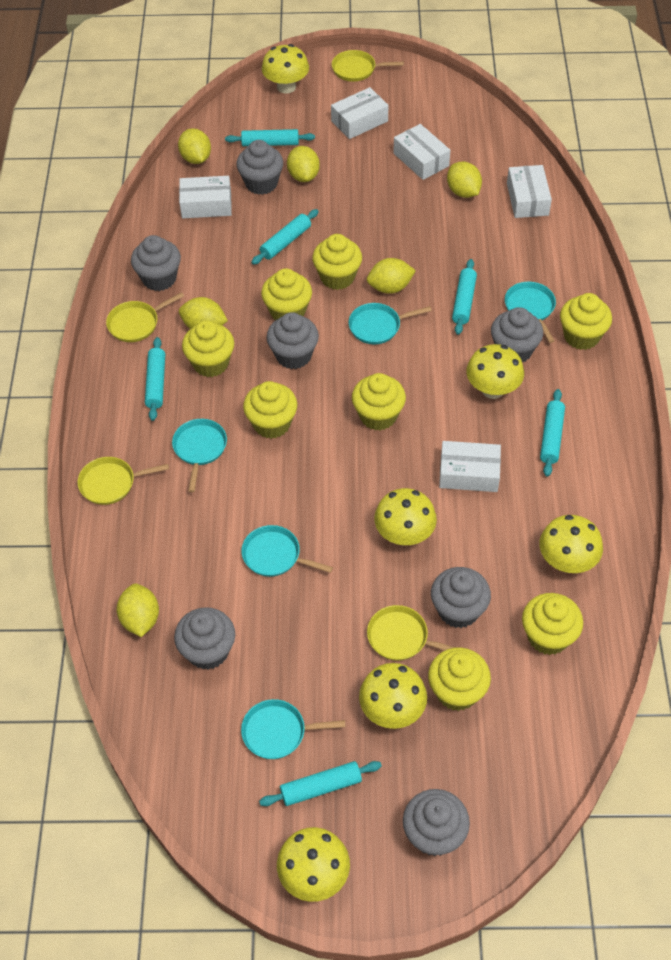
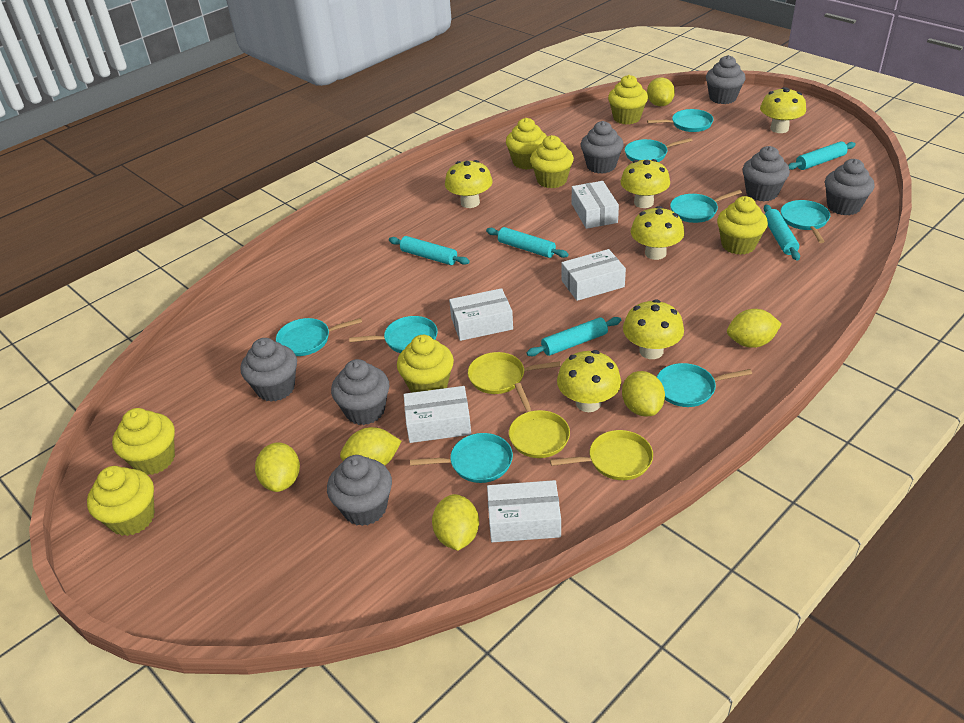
turquoise pan: [172,419,227,492] [241,699,346,759] [242,525,333,577] [349,303,432,344] [505,282,556,343] = 5 -> [276,318,362,356] [349,316,438,353] [410,433,513,483] [625,138,693,162] [647,109,714,132] [657,363,752,407] [670,190,742,223] [781,200,830,243] = 8
turquoise rolling pin: [145,337,165,421] [225,129,315,146] [251,209,319,265] [259,761,382,806] [452,259,477,335] [540,389,565,477] = 6 -> [389,236,470,265] [486,227,569,258] [526,317,621,356] [764,205,800,261] [788,141,856,170] = 5
yellow cupcake: [182,320,234,377] [243,381,297,439] [261,268,312,320] [312,234,362,290] [352,373,406,430] [428,647,491,711] [522,593,583,655] [560,293,612,350] = 8 -> [87,466,155,536] [112,408,175,475] [397,335,454,393] [506,118,547,170] [530,135,574,188] [608,75,648,125] [717,196,768,255] = 7
yellow pan: [78,457,169,505] [106,292,184,342] [332,50,404,82] [367,605,456,661] = 4 -> [468,352,561,394] [509,383,570,458] [550,430,653,480] = 3

